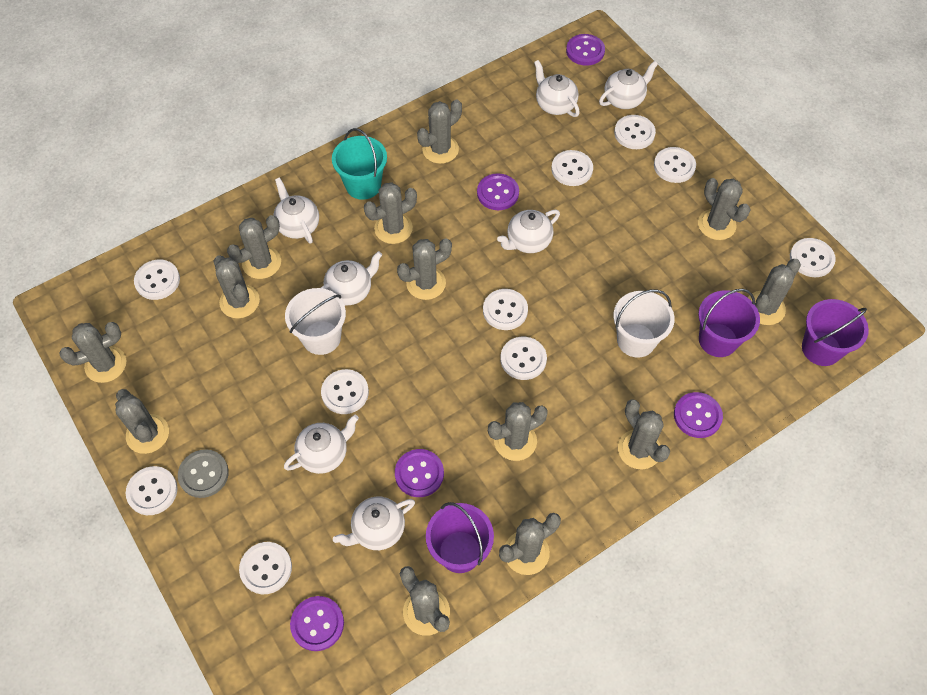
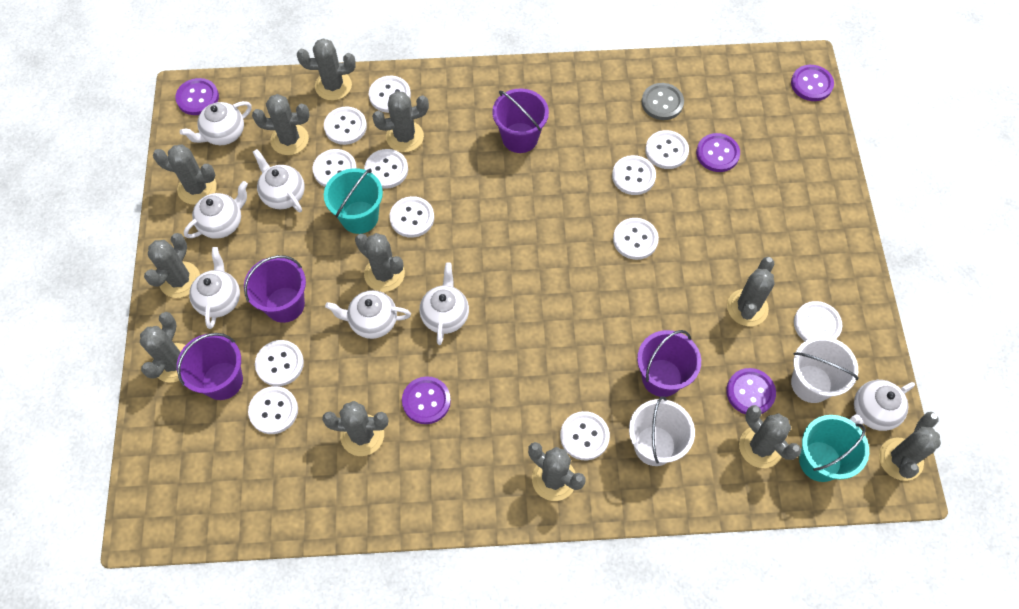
grey cactus: [59,322,126,383] [115,389,169,454] [214,256,260,318] [227,215,281,279] [364,182,417,244] [397,239,452,300] [400,566,450,636] [417,99,462,164] [488,402,548,461] [499,513,561,575] [618,400,670,469] [698,178,751,240] [748,259,801,325] = 13 -> [140,312,186,383] [144,233,200,298] [153,145,217,205] [252,94,310,155] [297,38,356,101] [322,401,388,456] [355,233,405,292] [372,91,429,152] [528,442,585,501] [727,257,774,326] [739,405,801,468] [879,412,941,481] = 12
purple bucket: [426,502,494,573] [698,289,760,357] [802,299,869,366] = 3 -> [177,333,243,400] [244,255,306,323] [492,89,549,153] [637,330,701,397] = 4
turquoise bucket: [332,128,387,200] = 1 -> [324,168,383,234] [799,415,869,482] = 2
white button: [126,466,177,515] [134,260,180,300] [239,542,292,594] [321,369,369,414] [483,289,528,330] [500,337,547,380] [551,150,593,186] [614,115,656,149] [654,147,696,183] [790,238,836,277] = 10 -> [248,386,298,434] [255,340,304,386] [313,149,357,187] [324,106,367,145] [364,149,408,189] [369,76,411,113] [389,196,434,238] [560,411,610,460] [612,155,656,195] [613,218,659,260] [645,130,689,169] [794,301,842,341] = 12

